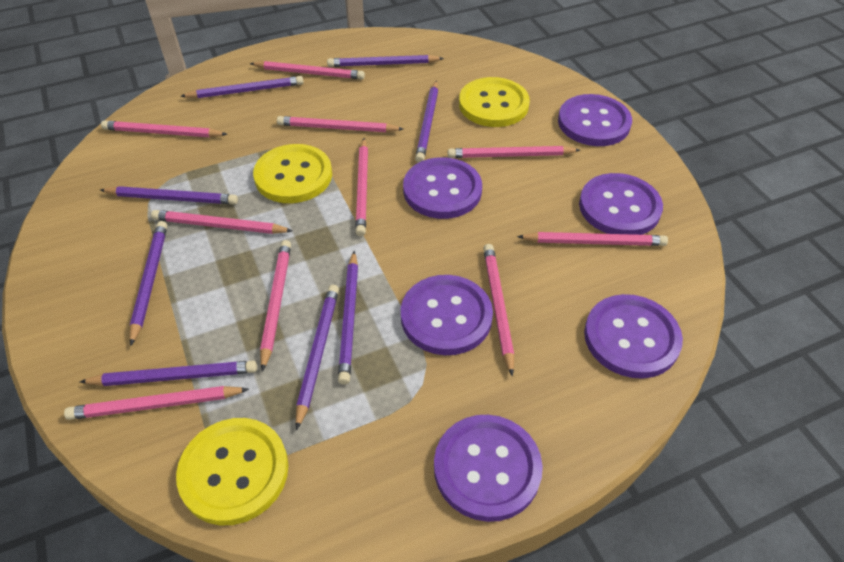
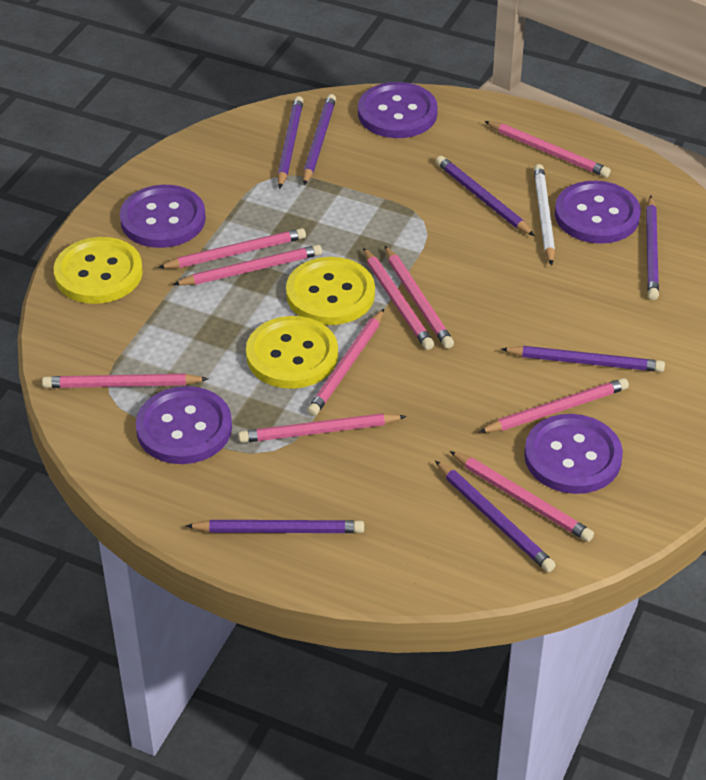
purple button: [401,275,493,355] [403,157,482,219] [434,415,543,522] [558,94,632,146] [579,173,663,235] [584,294,683,379] = 6 -> [120,185,206,248] [136,386,232,464] [358,82,438,138] [524,414,623,494] [555,181,641,244] = 5
purple pencil: [80,360,257,386] [100,186,238,204] [129,221,167,346] [180,76,304,98] [296,285,339,430] [327,55,444,67] [338,251,358,385] [415,81,438,163] = 8 -> [186,520,364,533] [277,96,303,189] [303,94,336,185] [435,460,556,572] [436,156,535,236] [501,346,665,372] [646,196,659,300] = 7
white pencil: none = 0 -> [534,164,555,266] = 1

